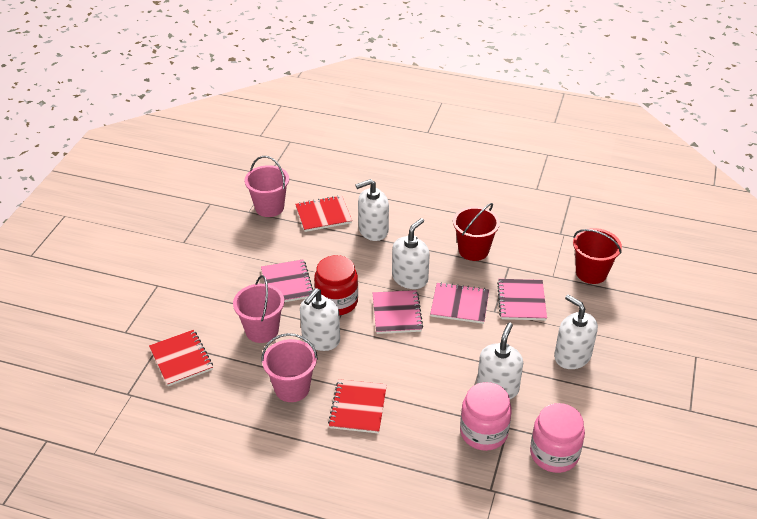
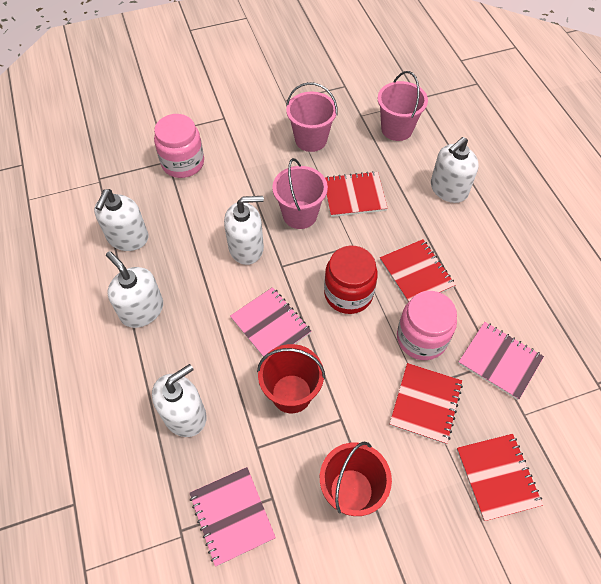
pink notebook: [261,260,313,302] [373,290,423,334] [430,282,489,324] [497,279,547,320] = 4 -> [190,467,276,567] [230,287,311,357] [458,322,544,400] = 3
red notebook: [149,330,213,386] [295,195,352,232] [328,379,387,434] = 3 -> [325,171,388,217] [380,239,456,302] [390,363,463,444] [457,434,543,521] = 4

